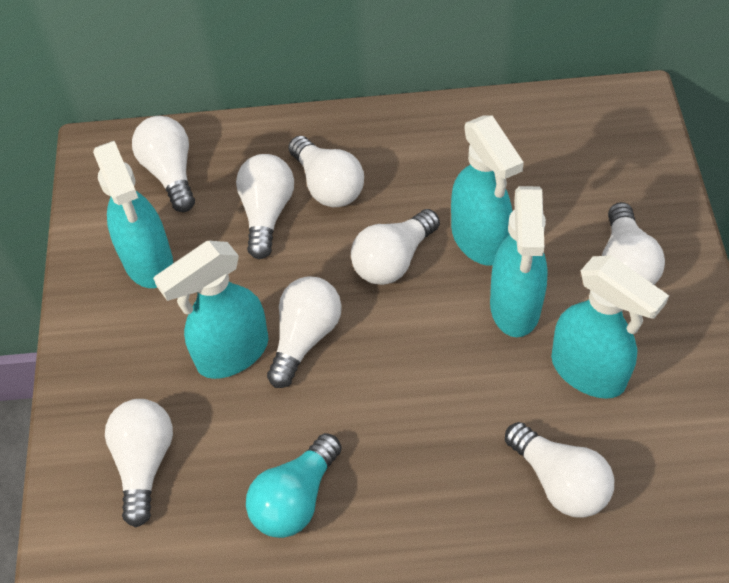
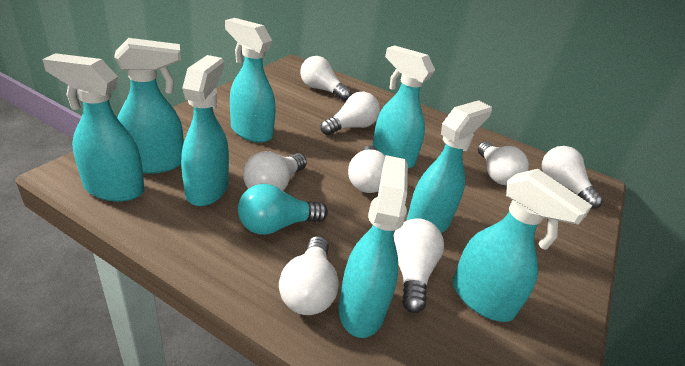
turquoise spray bottle: [93,141,173,288] [153,241,268,379] [451,115,524,266] [490,186,548,337] [551,256,669,399] = 5 -> [42,53,144,202] [114,38,184,174] [181,55,229,206] [225,18,276,143] [339,155,408,338] [372,45,435,168] [406,100,492,233] [453,169,593,322] = 8

